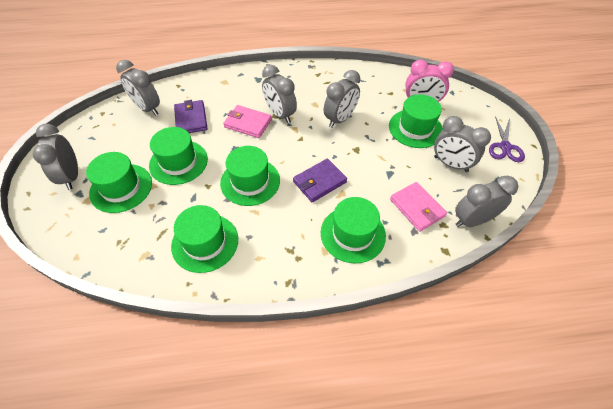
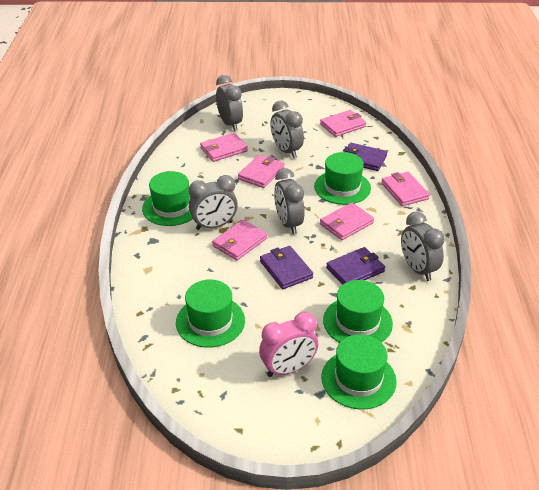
green hat: [86,152,152,213] [149,127,208,185] [171,205,238,273] [220,146,280,206] [321,197,386,263] [389,94,443,148] = 6 -> [142,171,193,226] [176,280,245,348] [314,152,371,205] [321,334,397,410] [323,280,393,343] = 5
grey clock: [33,124,78,190] [116,60,160,116] [262,65,297,123] [324,70,361,128] [434,116,491,172] [455,176,518,227] = 6 -> [189,175,238,230] [216,75,243,131] [270,100,304,158] [274,168,305,234] [401,211,445,281] = 5
pink wallet: [223,105,272,138] [390,182,447,232] = 2 -> [200,133,248,162] [212,220,267,260] [238,155,284,188] [320,110,366,137] [320,203,374,240] [381,172,430,206] = 6
purple scissors: [489,116,525,162] = 1 -> none = 0
purple wallet: [174,100,208,133] [293,159,347,202] = 2 -> [260,246,313,289] [326,247,385,285] [343,143,387,171] = 3

